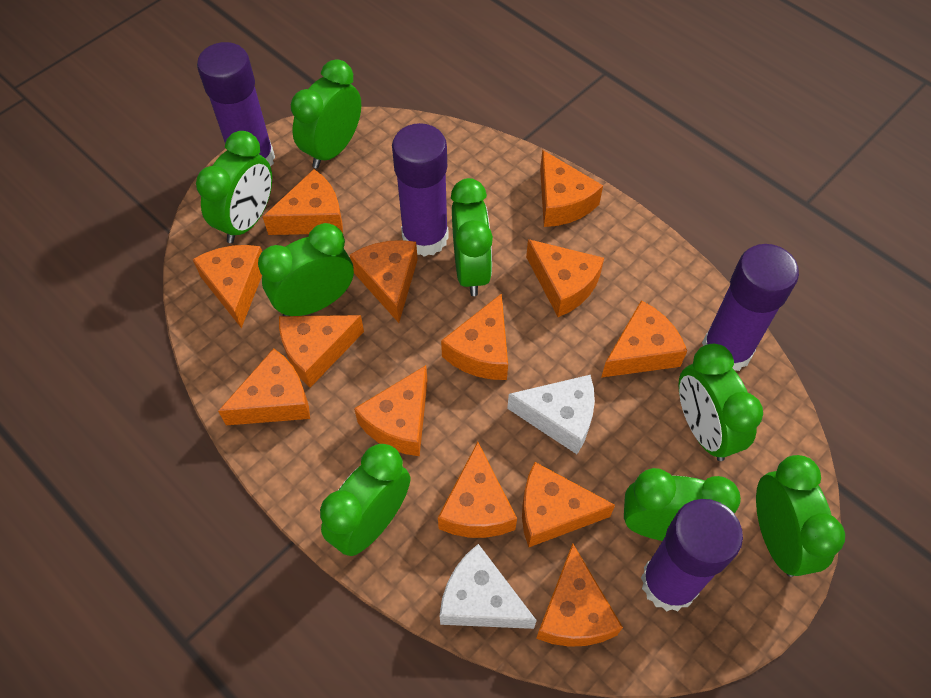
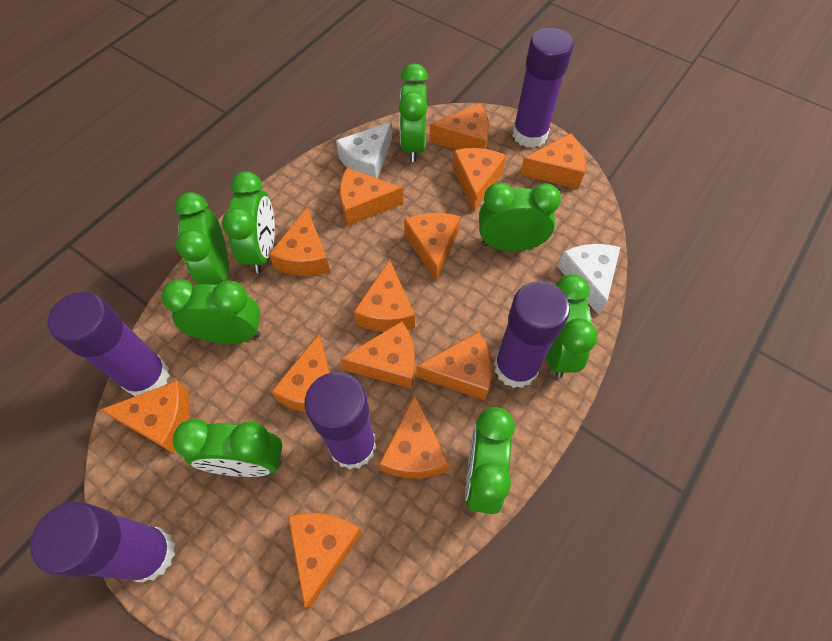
purple glue stick: [197,42,275,166] [392,123,449,257] [641,499,743,611] [702,244,799,371] = 4 -> [30,501,175,582] [47,292,170,396] [304,372,376,470] [494,281,570,388] [513,27,574,148] = 5

